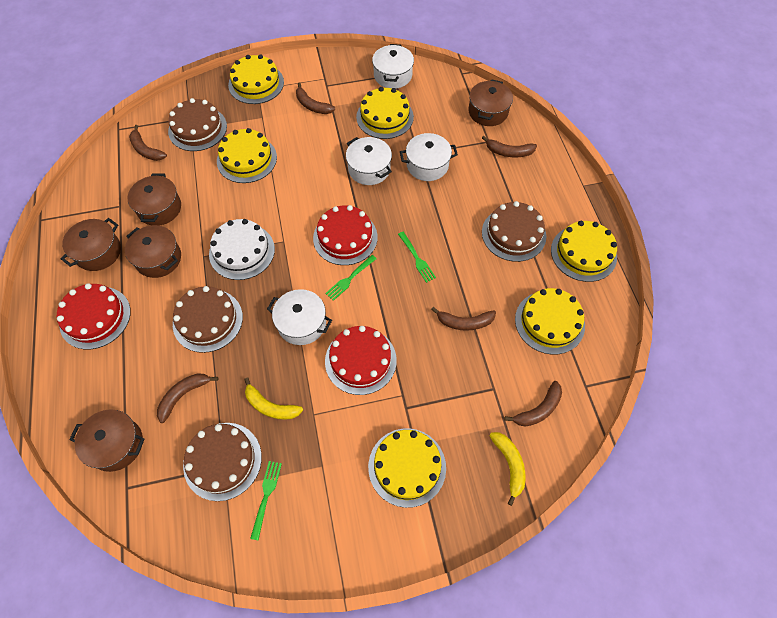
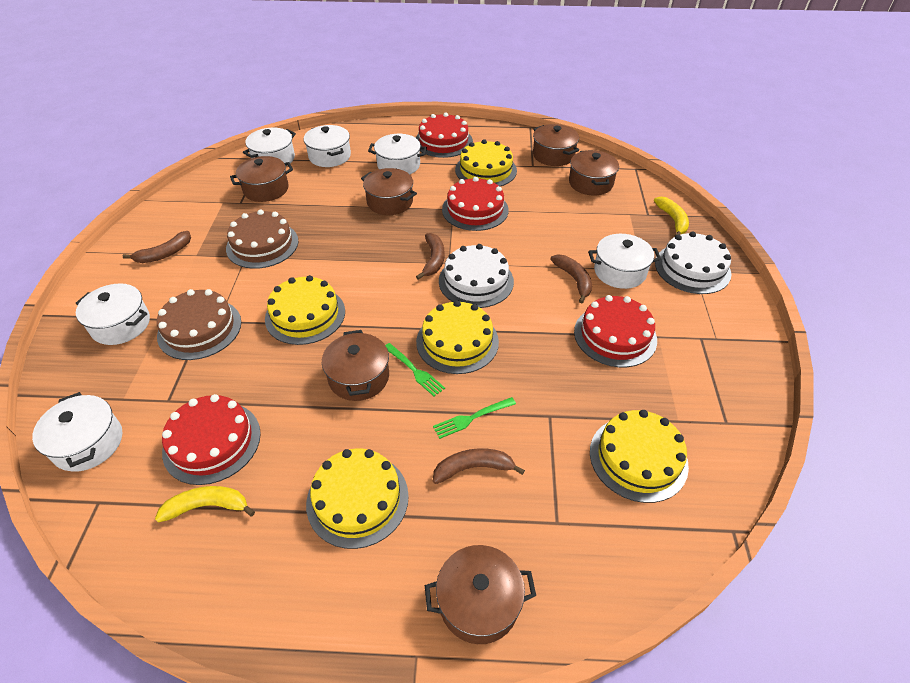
brown banana: [129,125,167,161] [157,373,218,423] [296,83,335,114] [431,307,496,331] [482,136,537,158] [505,381,562,427] = 6 -> [123,231,191,263] [416,233,445,280] [433,448,525,484] [550,254,592,303] = 4
brown cake: [168,98,227,151] [173,286,243,353] [183,423,262,501] [482,201,546,262] = 4 -> [157,289,241,360] [226,209,298,269] = 2
brown pot: [61,218,121,271] [69,409,144,472] [125,225,181,278] [127,173,181,226] [468,79,513,126] = 5 -> [230,156,293,202] [322,330,389,401] [361,168,417,215] [425,545,536,644] [533,124,579,166] [569,150,619,195] = 6
green fork: [250,461,282,541] [325,255,377,301] [398,232,436,283] = 3 -> [385,343,445,397] [433,397,516,439] = 2
red cake: [57,283,131,349] [313,205,378,265] [325,326,397,395] = 3 -> [162,394,261,485] [416,113,473,158] [442,177,509,231] [574,295,657,367] = 4
white cake: [209,219,275,280] = 1 -> [439,244,514,308] [655,232,731,294] = 2
white pot: [267,289,332,345] [346,137,392,185] [372,44,414,89] [400,133,458,181] = 4 -> [32,392,122,472] [75,284,150,345] [243,128,296,163] [304,125,351,167] [368,134,427,174] [588,234,661,289] = 6
yellow cake: [217,128,277,183] [228,54,284,104] [356,87,414,139] [368,428,446,508] [515,288,585,355] [551,221,617,282] = 6 -> [265,275,345,345] [306,448,409,549] [416,300,499,374] [455,139,517,186] [590,410,689,503] = 5

